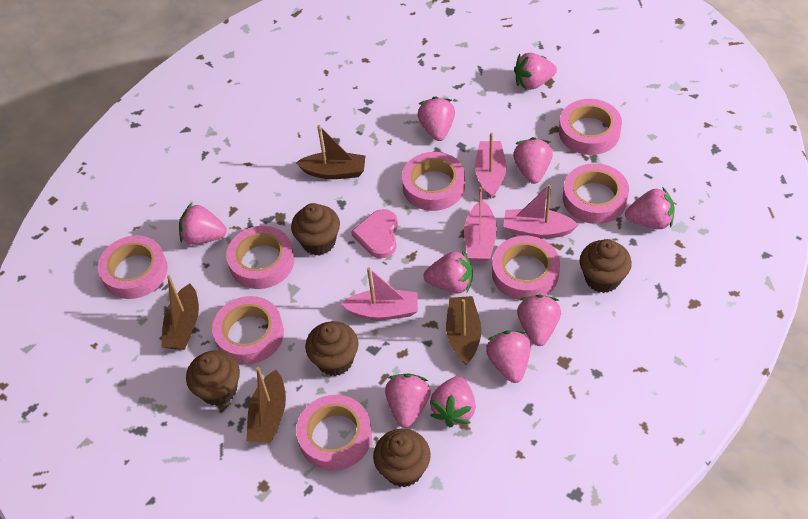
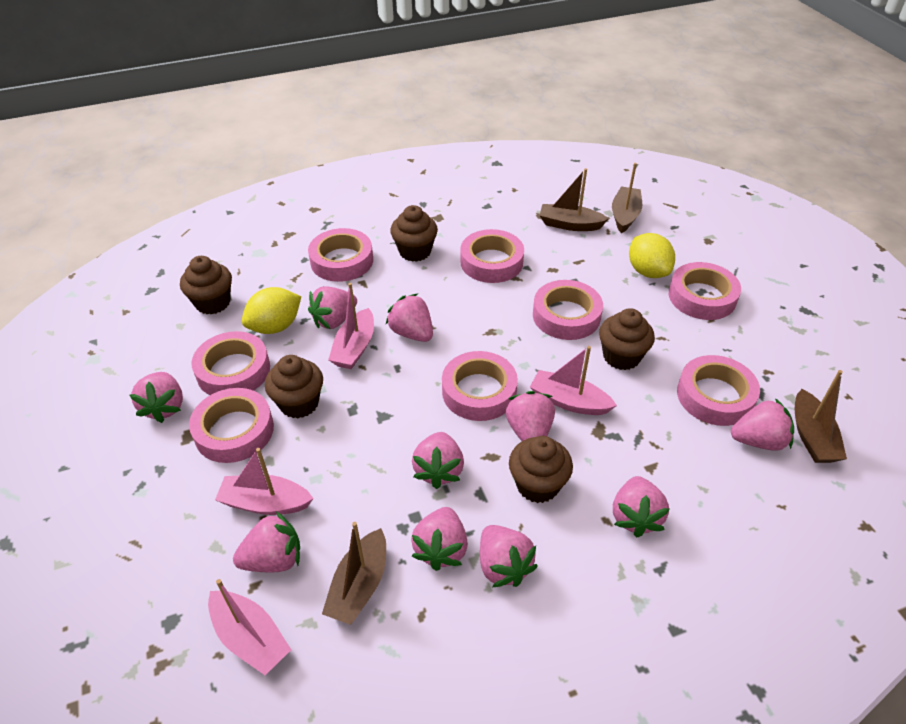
pink heart: [351,209,398,258] = 1 -> none = 0
yellow lemon: none = 0 -> [242,287,301,334] [629,233,675,278] = 2

